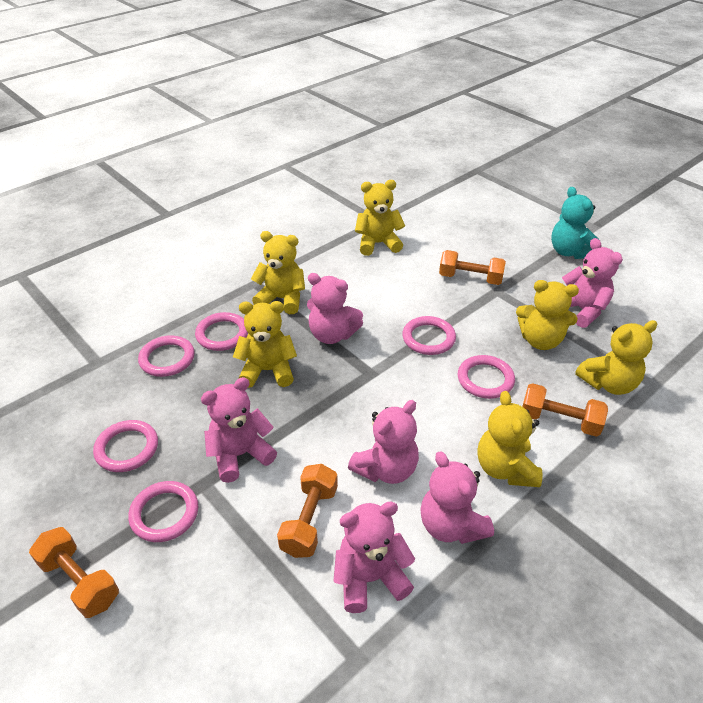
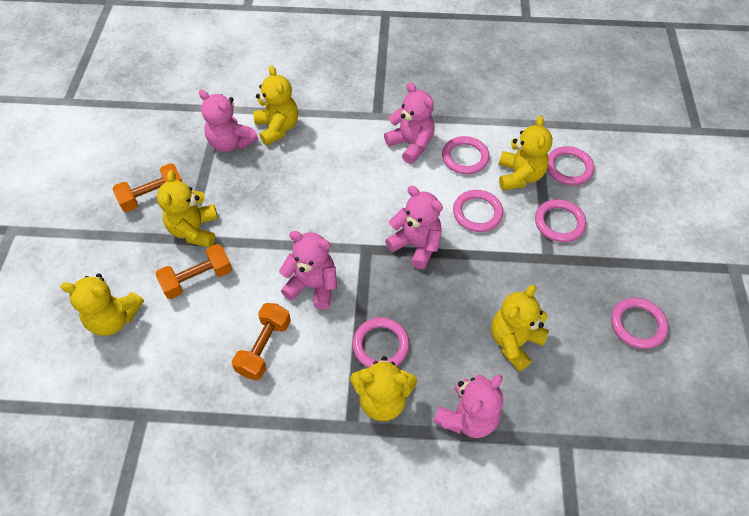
orange dumbbell: [29,527,119,618] [277,464,338,558] [439,250,506,285] [522,383,608,437] = 4 -> [112,163,182,212] [155,244,232,299] [232,303,291,380] = 3
pink teddy bear: [201,377,277,483] [307,273,363,344] [334,502,415,613] [348,400,419,484] [420,451,494,544] [562,238,623,328] = 6 -> [199,90,258,152] [279,231,337,310] [384,82,435,164] [385,186,443,269] [433,375,503,438] = 5
turquoise teddy bear: [551,187,598,259] = 1 -> none = 0

